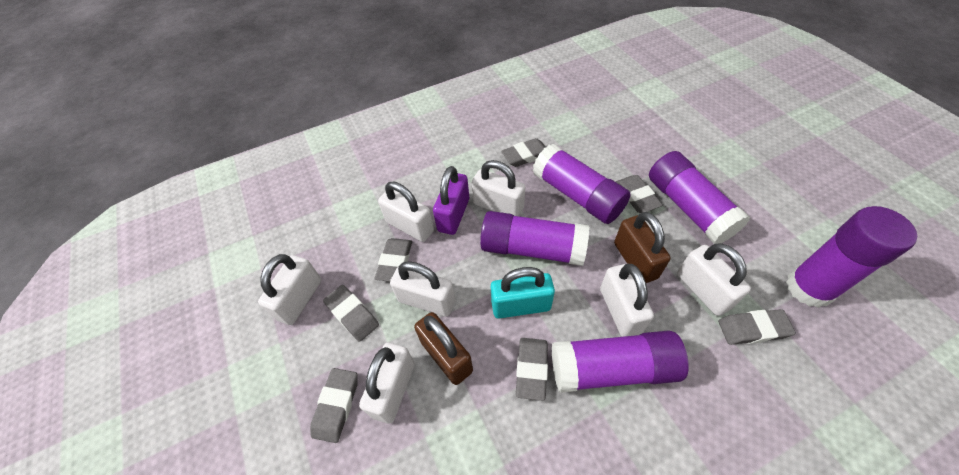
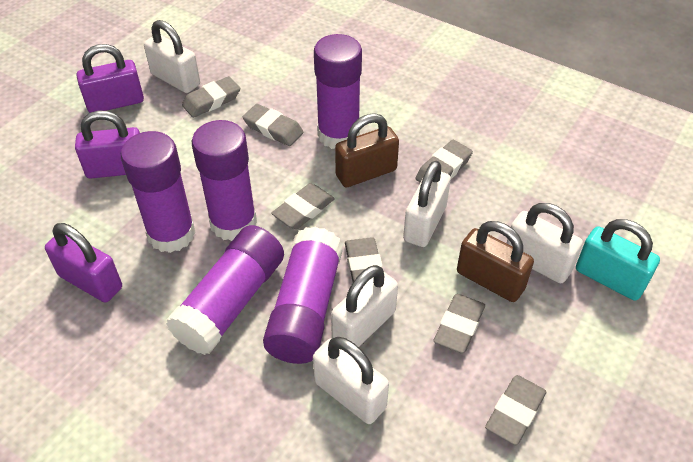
purple padlock: [433,166,469,235] = 1 -> [45,223,122,303] [75,110,140,179] [77,44,144,113] = 3
white padlock: [258,254,321,325] [359,343,415,423] [378,181,434,242] [390,261,455,317] [472,160,525,216] [600,264,654,337] [677,243,751,316] = 7 -> [144,20,200,93] [313,337,389,424] [331,265,398,347] [403,161,451,247] [507,203,583,283] = 5

